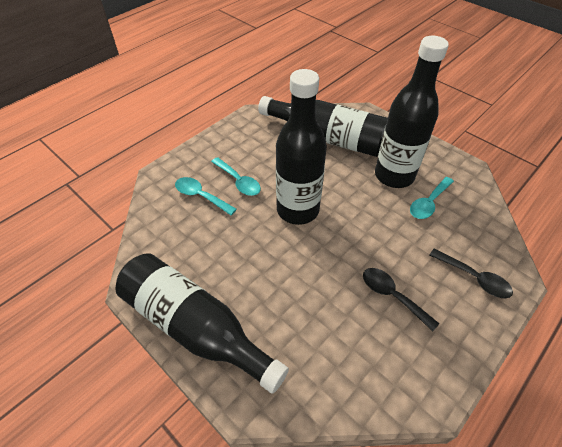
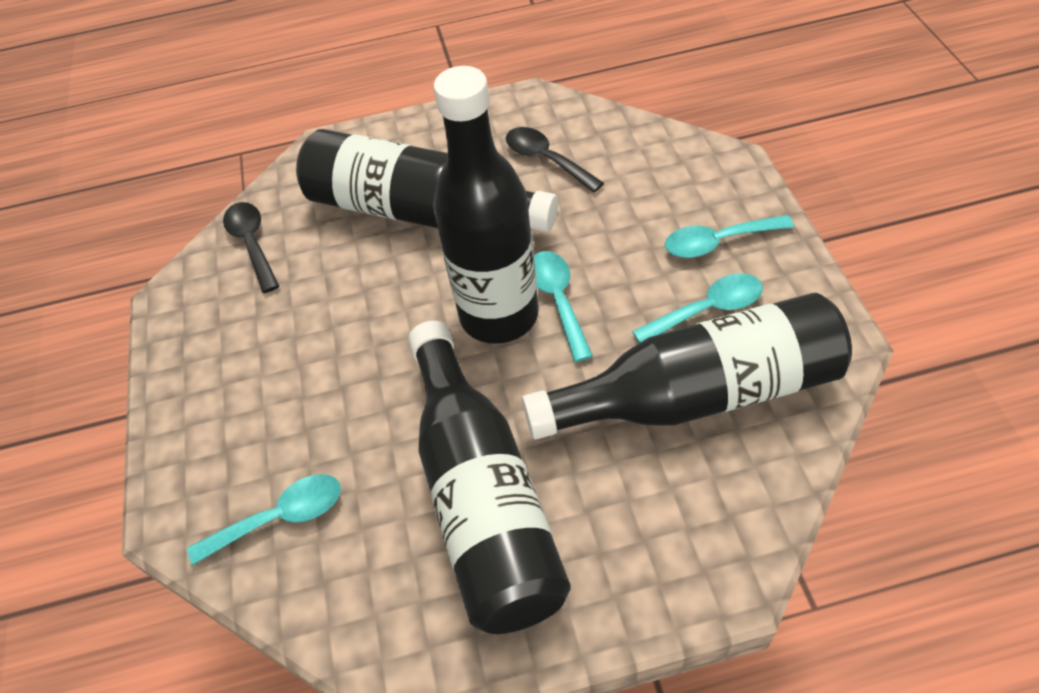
turquoise spoon: [175,177,237,215] [211,157,261,196] [410,177,454,219] = 3 -> [187,474,341,565] [534,251,593,362] [632,273,763,343] [665,215,794,258] = 4

